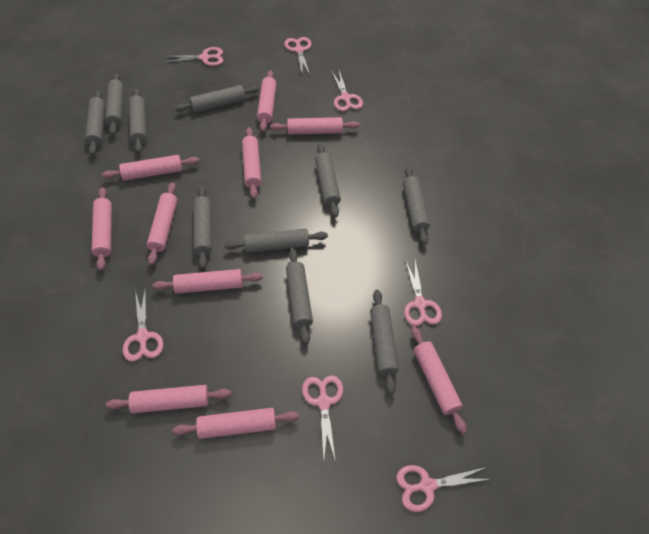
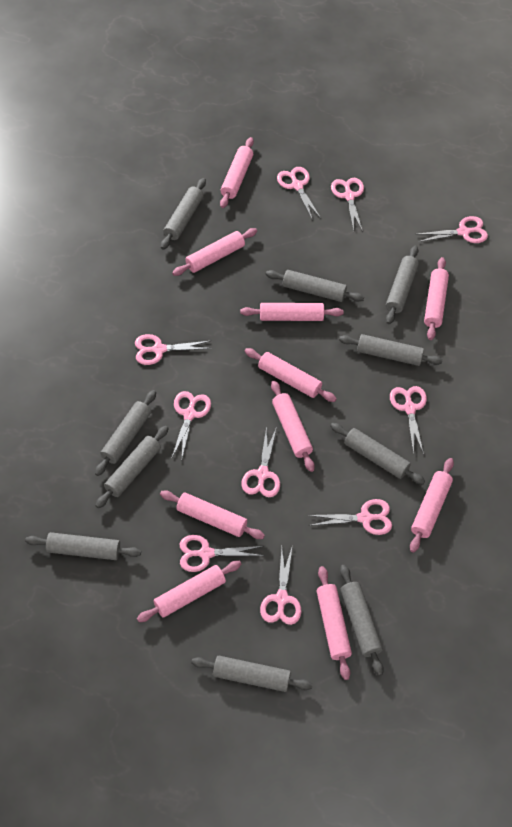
pink scissors: [122,290,164,362] [163,47,223,66] [284,37,312,75] [302,375,343,463] [332,71,363,111] [396,465,489,512] [404,259,442,326] = 7 -> [135,334,212,365] [171,391,211,459] [180,535,265,572] [241,425,280,497] [260,547,301,625] [277,167,321,220] [308,499,392,535] [331,178,364,232] [390,386,427,455] [417,216,488,243] = 10

